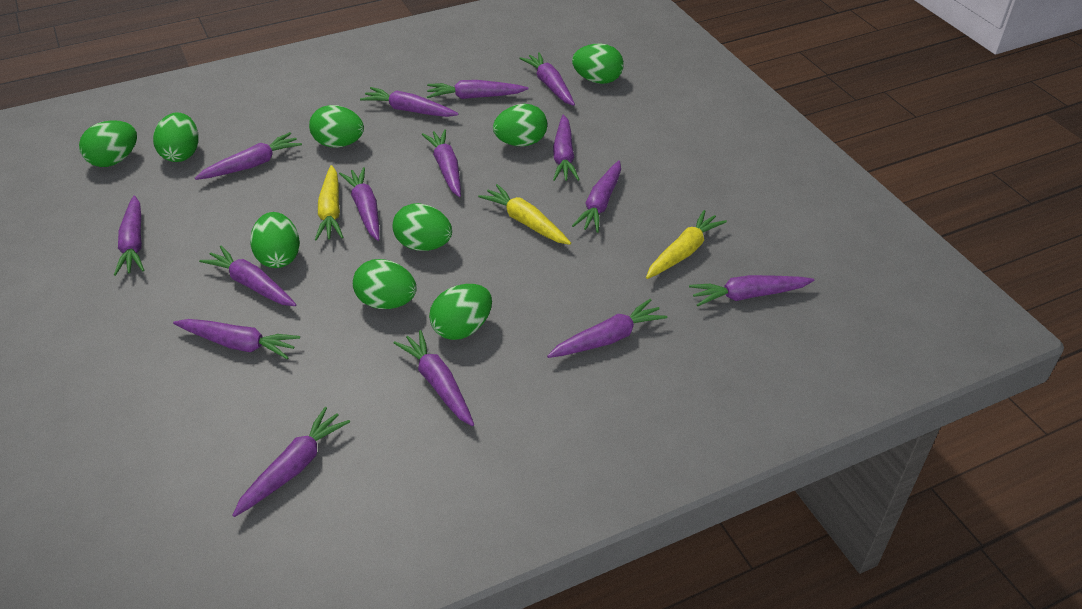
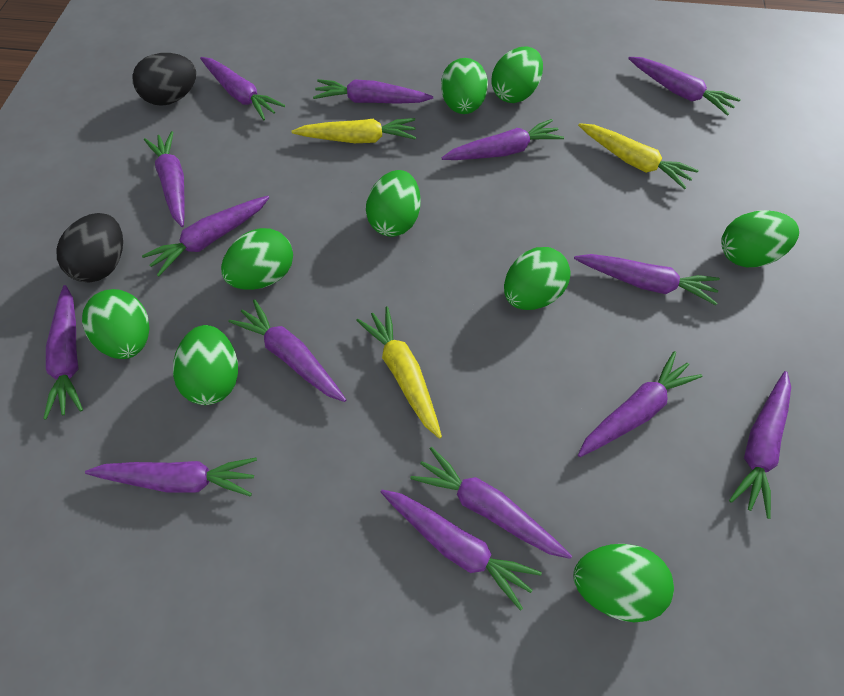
black egg: none = 0 -> [57,213,123,282] [132,53,196,106] = 2
purple carrot: [114,196,144,276] [173,319,300,359] [195,132,302,180] [199,246,297,306] [232,407,350,517] [339,167,380,241] [360,87,459,117] [394,330,474,426] [421,129,461,197] [427,80,529,99] [519,52,575,106] [547,299,667,358] [553,115,580,181] [572,160,621,233] [689,275,814,306] = 15 -> [43,285,83,419] [85,458,257,496] [142,196,269,276] [144,131,185,227] [200,57,285,120] [229,299,346,402] [313,79,433,104] [381,490,542,611] [410,447,572,559] [442,119,564,160] [574,254,720,305] [578,351,703,457] [628,57,741,116] [729,371,791,519] = 14

